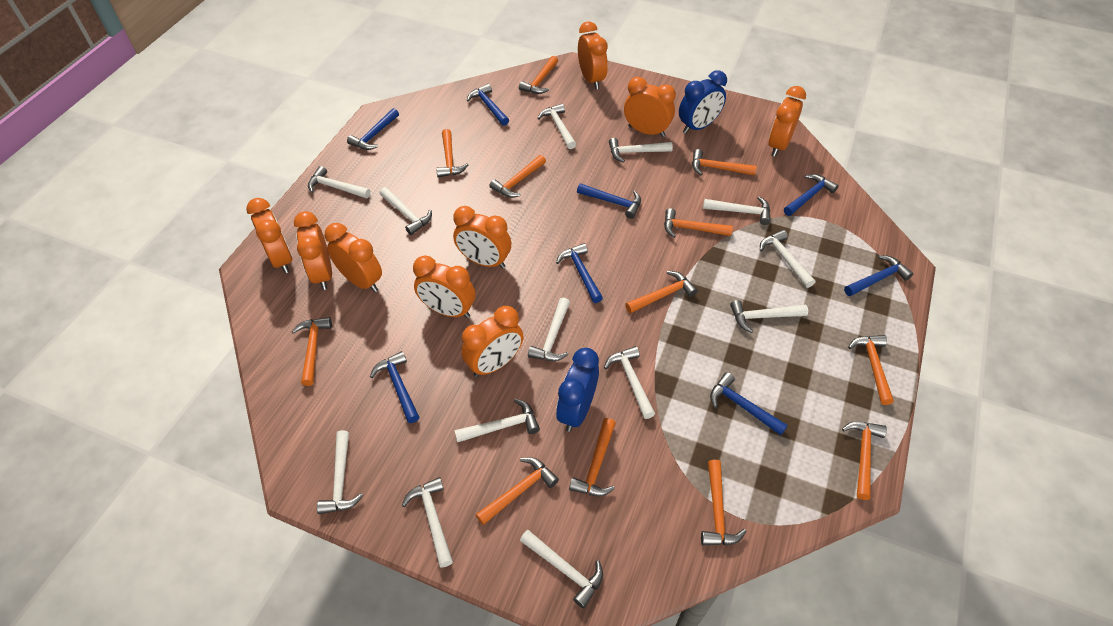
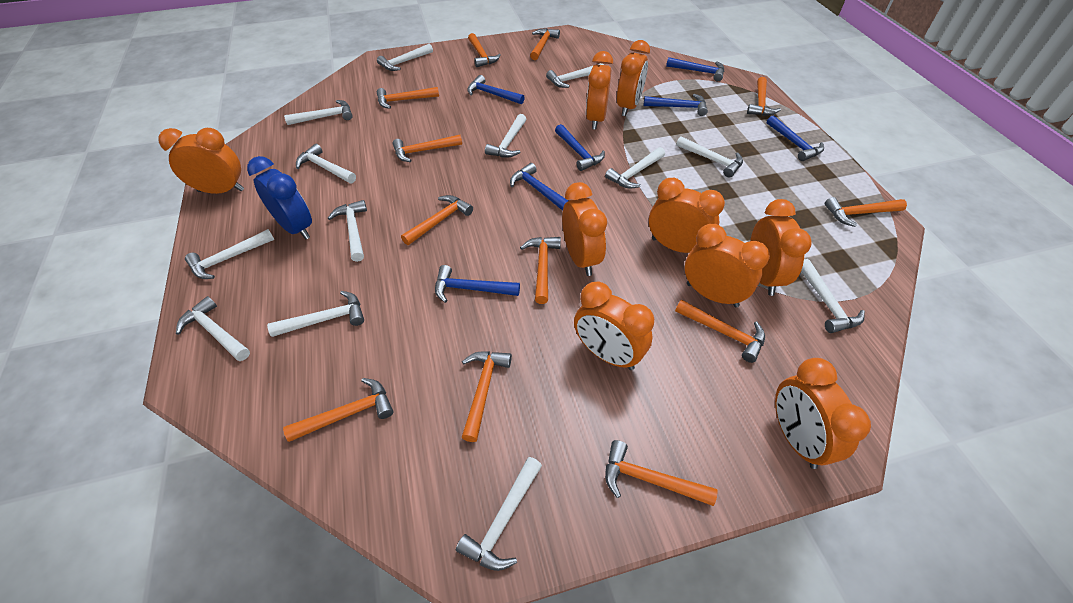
blue clock: [556,348,599,432] [679,70,727,134] = 2 -> [247,156,312,239] = 1
blue hammer: [347,108,399,150] [370,351,419,423] [467,84,509,126] [556,243,603,303] [577,183,641,219] [710,372,788,436] [784,174,839,216] [844,255,913,296] = 8 -> [435,265,520,303] [467,75,525,104] [510,163,568,211] [555,124,605,171] [644,94,708,116] [666,57,724,81] [767,115,824,161] = 7

